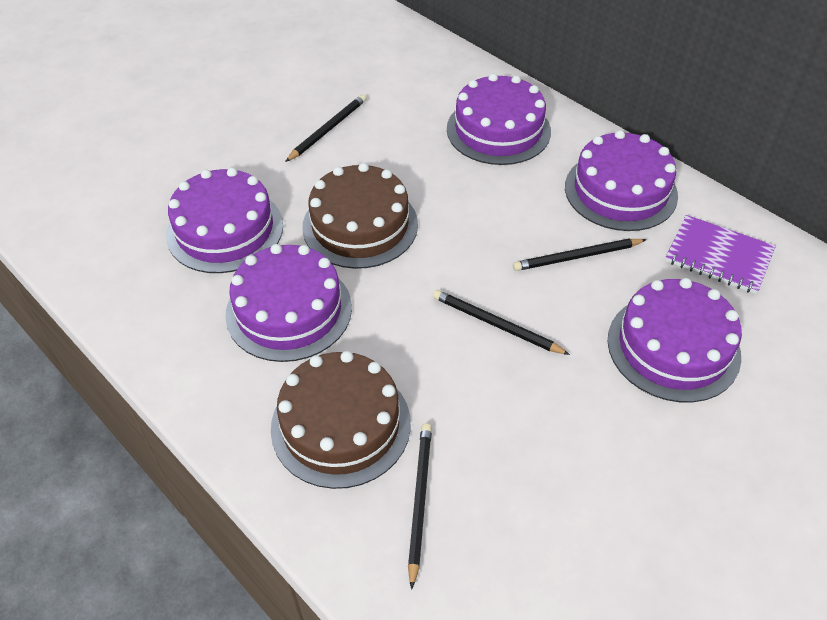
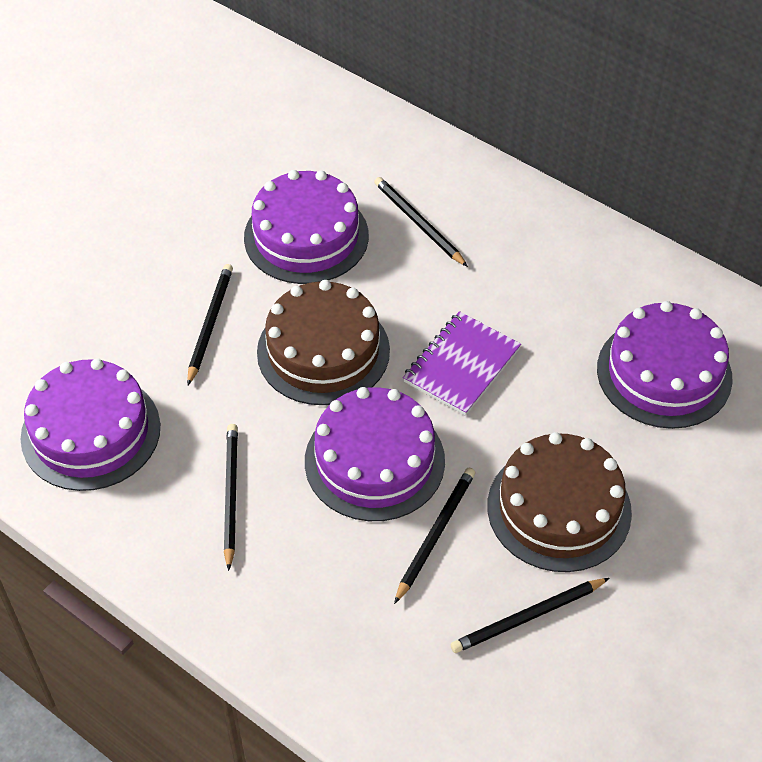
black pencil: [285,94,367,162] [408,423,432,590] [433,290,570,355] [513,238,647,271] = 4 -> [187,264,233,385] [224,424,238,571] [374,177,468,267] [394,467,476,604] [450,578,609,653] = 5
purple cake: [166,167,283,273] [225,244,352,362] [447,73,551,165] [565,130,678,231] [608,278,742,402] = 5 -> [20,358,160,491] [244,170,369,284] [305,387,445,521] [597,301,733,429] = 4

